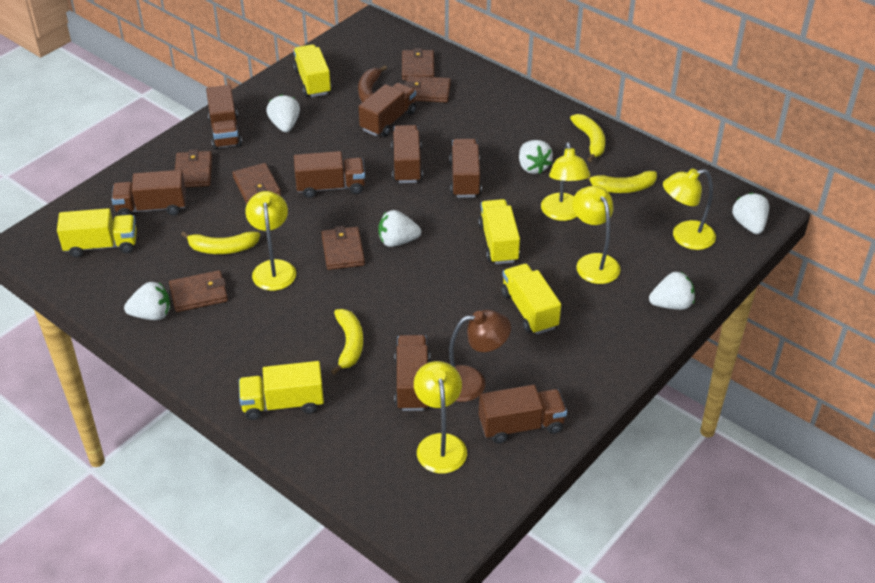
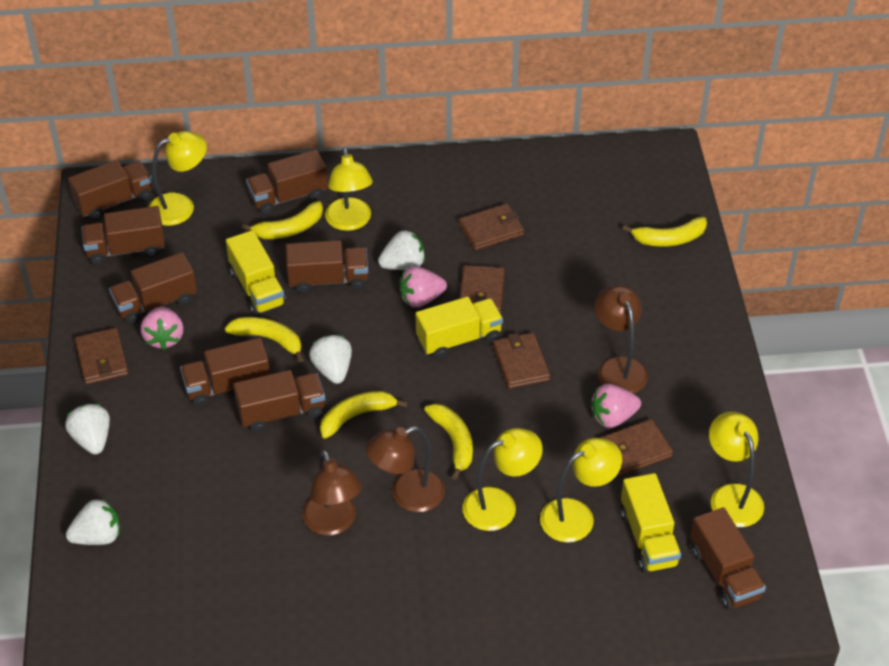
brown banana: [358,65,387,102] = 1 -> none = 0
brown lamp: [449,310,511,402] = 1 -> [302,450,362,535] [366,426,445,512] [595,285,648,394] = 3
brown wallet: [169,270,228,312] [175,149,212,187] [232,163,281,204] [321,226,365,270] [402,48,434,80] [404,76,451,103] = 6 -> [75,328,128,384] [459,204,524,250] [460,265,505,314] [493,333,550,389] [600,419,673,476] = 5
pink strawberry: none = 0 -> [141,307,183,350] [399,266,447,308] [591,384,641,428] = 3
white strawberry: [124,282,170,320] [266,94,300,132] [378,210,421,247] [519,140,553,174] [649,272,695,310] [732,193,769,234] = 6 -> [65,404,110,455] [66,498,120,545] [309,335,352,384] [378,230,425,270] = 4
yellow banana: [181,231,260,254] [331,309,363,375] [570,114,605,162] [587,171,657,193] = 4 -> [225,317,304,362] [241,201,323,239] [320,391,408,439] [424,404,473,480] [623,217,707,247] = 5
yellow truck: [57,208,137,258] [239,361,324,420] [293,44,332,97] [478,199,520,264] [501,264,561,334] = 5 -> [226,230,286,315] [416,297,503,359] [620,473,681,573] = 3

